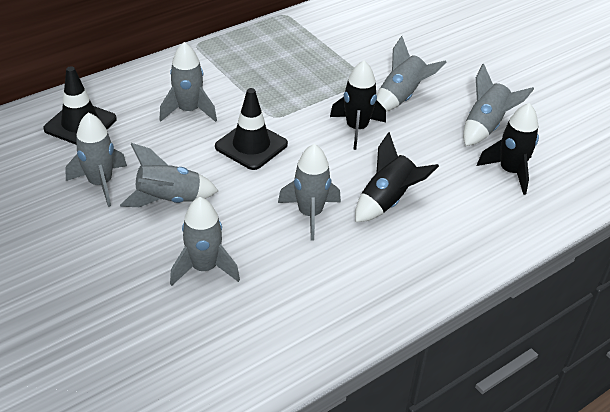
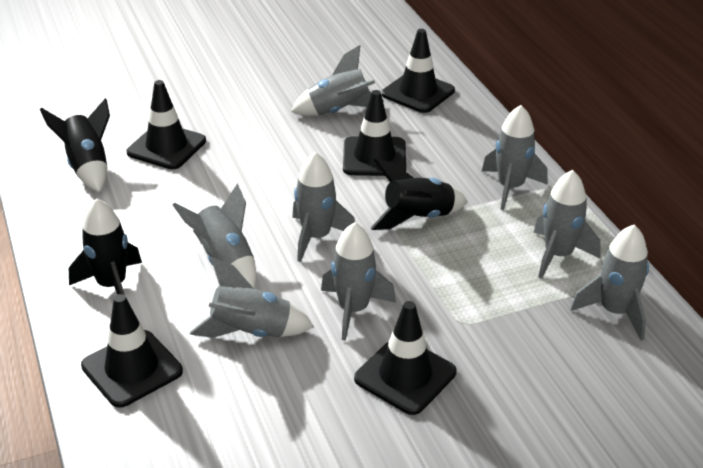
black traffic cone: [43,66,117,145] [215,88,288,170] = 2 -> [81,294,183,408] [127,80,206,169] [343,90,406,176] [354,301,456,415] [382,29,455,113] = 5
grey rocket: [65,112,127,207] [120,143,218,207] [159,42,217,122] [170,197,240,286] [278,144,341,240] [377,36,447,112] [463,64,534,146] = 7 -> [173,184,257,288] [189,257,314,338] [291,45,384,116] [292,152,355,262] [321,222,396,341] [482,105,548,210] [533,170,601,279] [570,224,649,340] = 8

